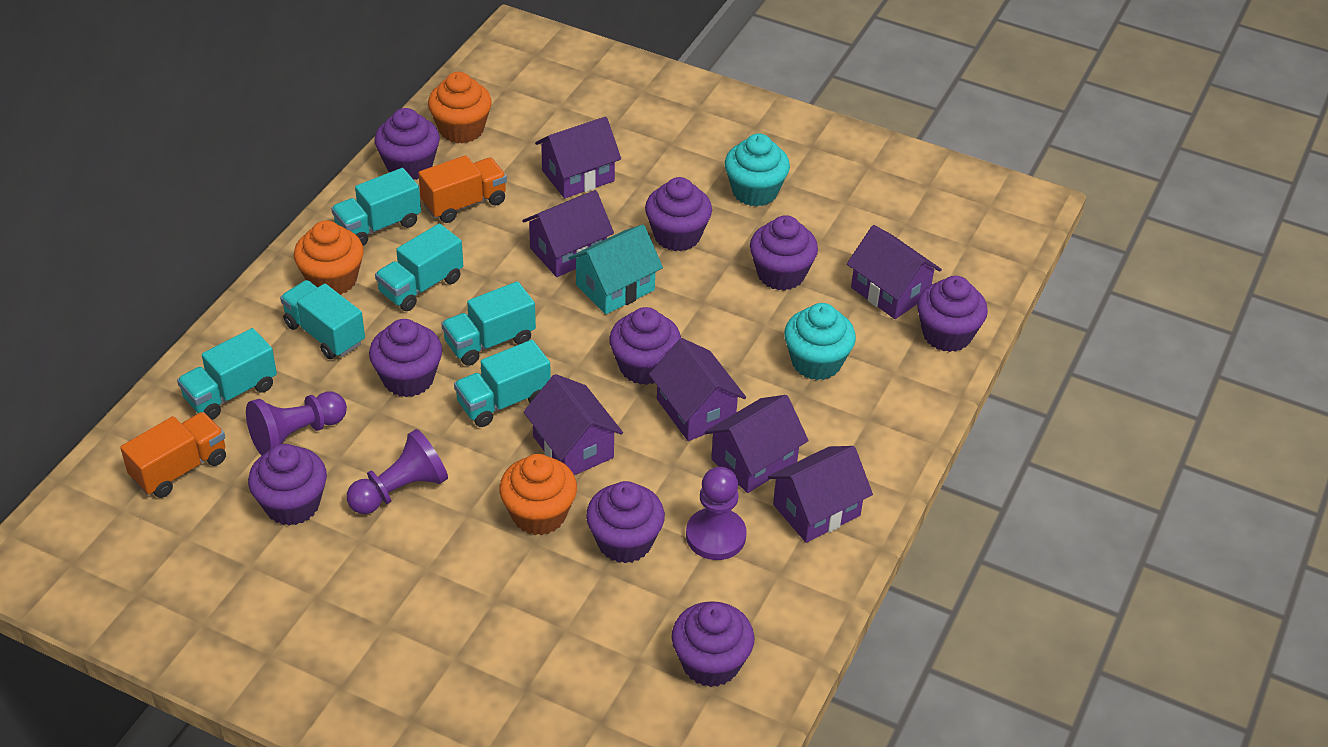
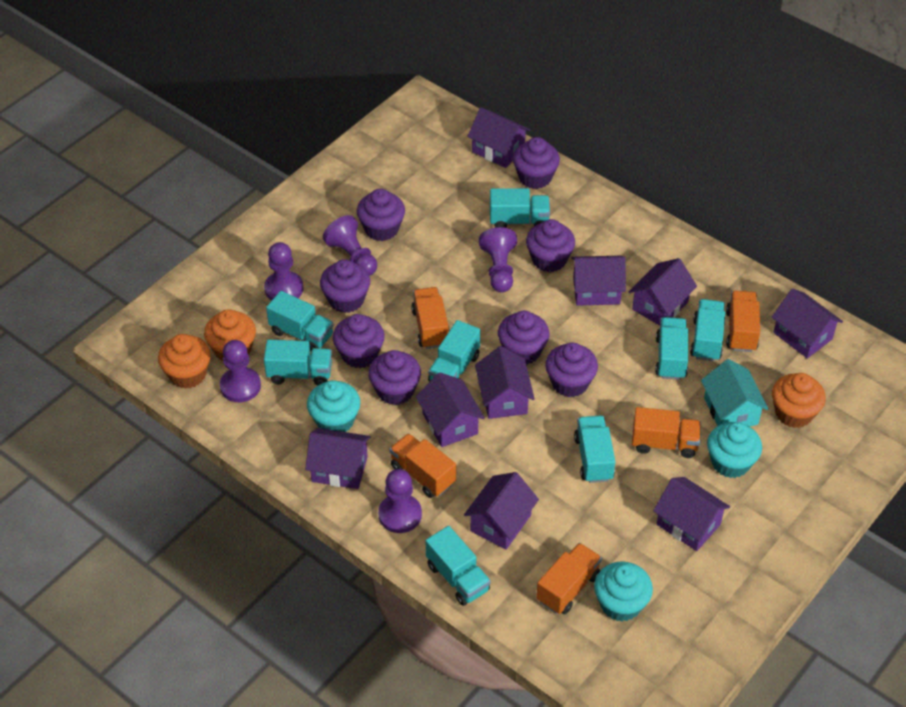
orange truck: [120,412,226,498] [418,155,507,223] = 2 -> [390,433,456,498] [411,287,448,349] [536,543,602,614] [632,407,701,458] [726,291,760,352] = 5
purple cupcake: [248,444,327,525] [369,319,442,397] [375,108,440,180] [586,481,665,563] [609,307,681,385] [645,177,712,251] [671,601,754,687] [750,215,818,291] [917,276,988,352] = 9 -> [320,259,370,313] [333,314,385,368] [357,189,405,241] [368,350,421,405] [498,311,549,365] [513,137,560,189] [526,219,575,272] [545,343,598,397] = 8
purple house: [522,190,614,277] [524,374,623,475] [535,117,621,198] [649,338,746,441] [705,395,809,493] [768,446,873,543] [847,225,942,319] = 7 -> [305,428,371,489] [416,372,485,447] [464,472,539,550] [467,107,530,168] [475,346,535,419] [571,256,626,306] [629,258,697,326] [653,477,730,551] [772,289,843,359] = 9
purple pawn: [246,392,347,456] [347,429,448,514] [686,467,747,560] = 3 -> [220,340,261,402] [264,242,303,301] [323,215,377,276] [378,469,422,533] [479,227,517,292] = 5
turquoise cupcake: [725,134,790,206] [784,303,856,380] = 2 -> [307,380,360,432] [594,562,653,622] [707,422,762,478] = 3
turquoise truck: [177,328,277,420] [280,280,365,359] [331,168,421,246] [375,224,463,311] [441,281,536,366] [454,340,551,427] = 6 -> [264,339,332,385] [266,291,334,351] [426,526,491,606] [428,320,480,382] [490,188,550,228] [574,416,615,483] [655,317,688,380] [690,299,725,361] = 8

